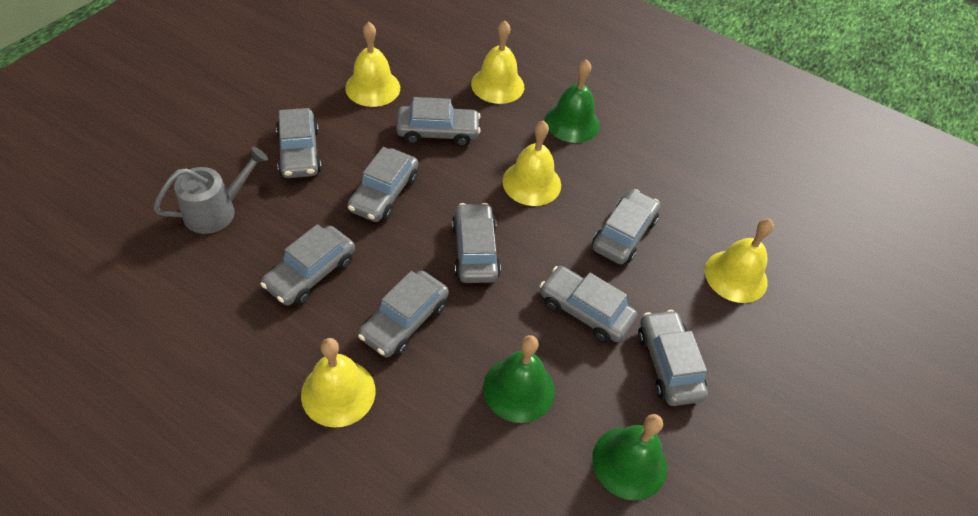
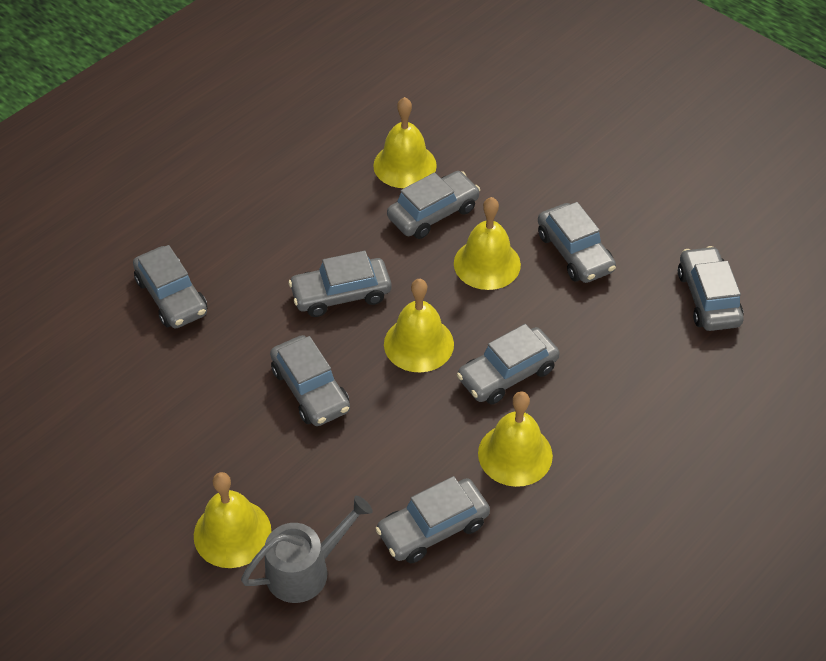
green bell: [483,335,555,423] [545,59,600,143] [592,414,667,500] = 3 -> none = 0
grey car: [260,224,355,306] [276,108,322,178] [347,147,418,222] [358,270,449,357] [396,97,481,147] [452,203,501,283] [540,266,638,343] [592,189,660,264] [638,310,708,406] = 9 -> [133,245,207,328] [270,335,350,426] [288,251,391,317] [375,476,490,563] [387,171,480,239] [457,324,560,404] [538,202,616,283] [678,246,744,331] = 8

